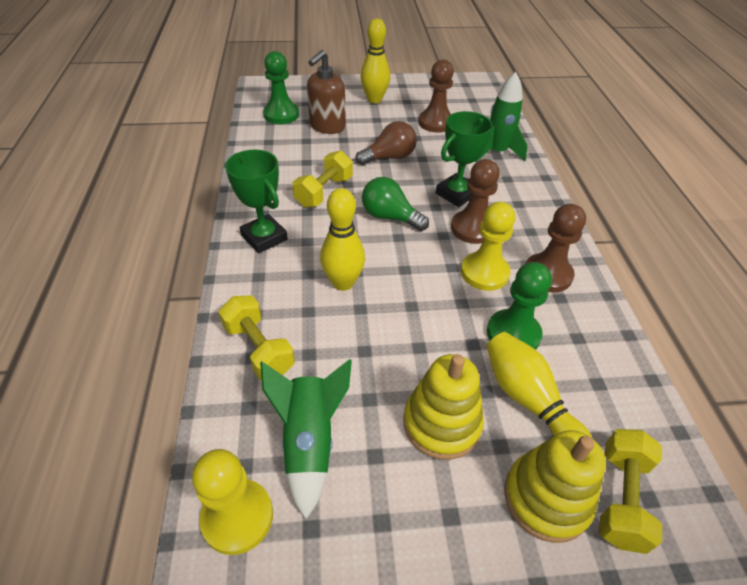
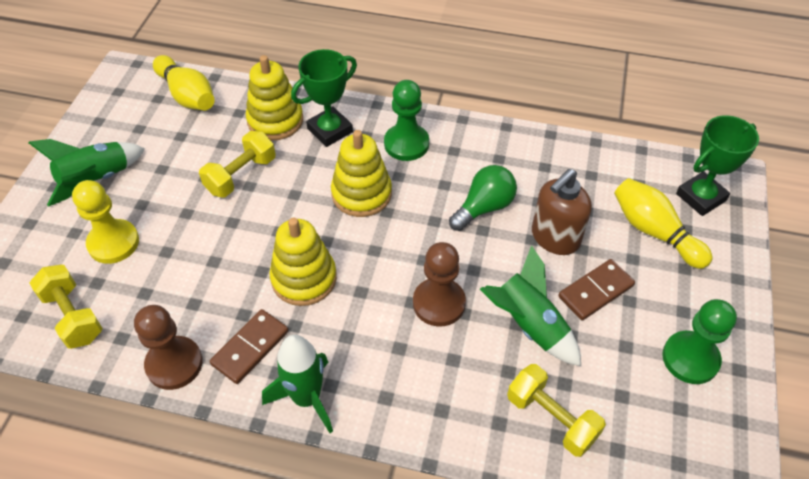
brown domino: none = 0 -> [210,309,289,384] [558,259,635,320] = 2
brown light bulb: [355,121,417,165] = 1 -> none = 0
brown pawn: [418,60,454,133] [451,159,500,244] [526,204,586,293] = 3 -> [134,305,203,390] [413,242,466,326] = 2
green rocket: [260,359,352,519] [475,72,528,162] = 2 -> [28,139,145,207] [262,335,333,433] [480,245,581,366] = 3
yellow bowling pin: [320,188,365,291] [361,19,390,103] [487,332,592,438] = 3 -> [153,55,215,110] [614,178,713,269] = 2
yellow pawn: [192,449,273,555] [461,202,516,291] = 2 -> [72,180,139,264] = 1
yellow stacking toy: [404,354,484,460] [504,430,606,543] = 2 -> [246,55,303,141] [269,218,337,306] [331,130,392,217] = 3

